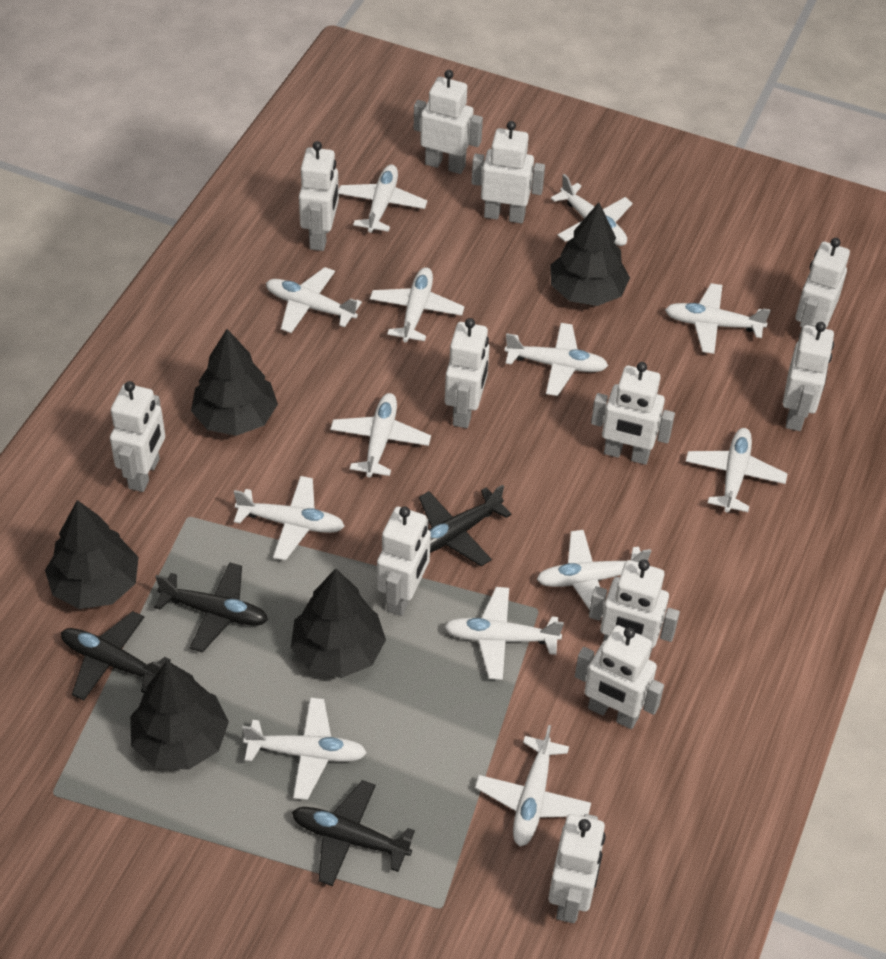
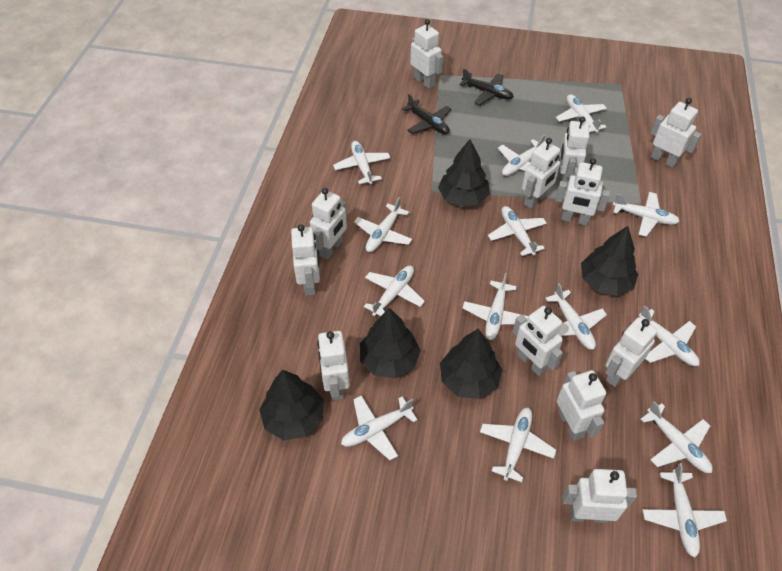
black plane: [61,611,171,701] [154,562,268,652] [292,780,415,886] [419,485,512,566] = 4 -> [402,94,451,134] [459,68,514,105] = 2
white plane: [234,476,345,560] [242,698,367,800] [266,267,362,333] [330,393,431,478] [339,165,427,233] [370,267,465,342] [444,587,564,680] [475,725,591,847] [504,323,608,396] [537,530,651,616] [551,174,633,246] [665,283,771,354] [686,428,787,513] = 13 -> [333,141,390,185] [341,395,417,460] [354,197,412,252] [364,266,425,316] [463,273,528,340] [480,408,556,482] [488,206,547,256] [498,134,546,176] [545,283,607,350] [556,94,607,133] [613,192,680,237] [639,305,700,366] [641,401,713,473] [643,463,727,558] = 14

